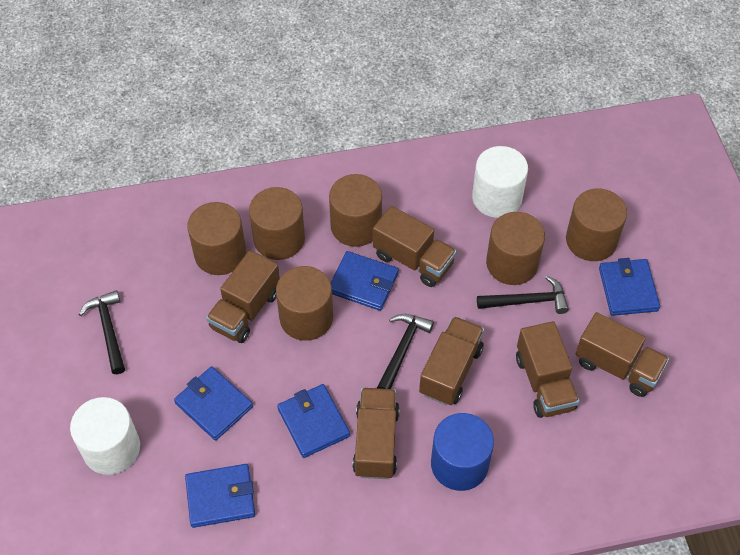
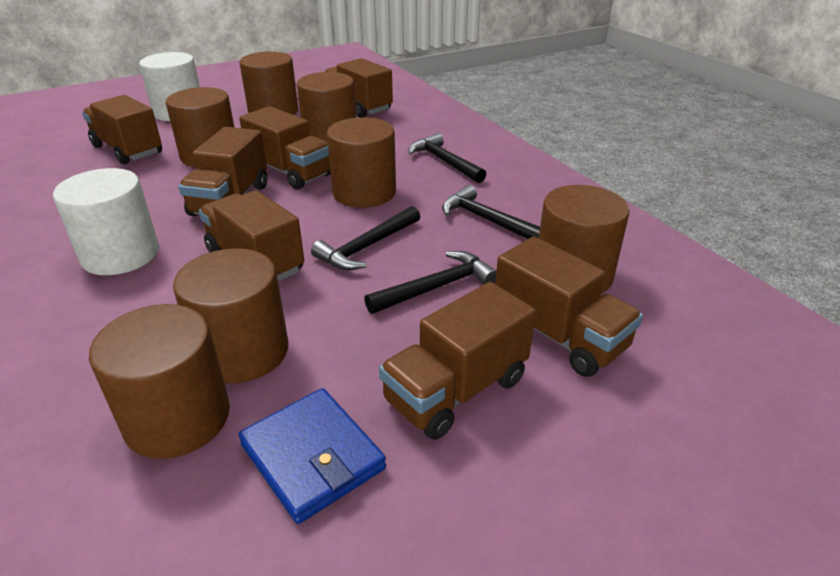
black hammer: [79,290,125,374] [377,314,434,389] [477,276,569,314] = 3 -> [311,206,420,270] [364,251,496,314] [408,133,486,183] [442,185,540,239] = 4
blue cylinder: [431,413,494,491] = 1 -> none = 0
blue wallet: [174,366,253,441] [185,464,255,528] [277,384,350,458] [331,251,398,311] [599,258,660,316] = 5 -> [238,388,386,524] = 1
brown cylinder: [187,202,246,275] [249,187,305,260] [276,266,333,341] [329,174,382,247] [486,212,545,285] [566,189,627,261] = 6 -> [89,304,230,459] [166,87,235,167] [173,248,288,383] [239,51,298,115] [297,72,356,142] [327,117,396,208] [539,185,630,294] = 7
brown truck: [206,250,280,343] [352,388,400,479] [373,206,457,287] [419,316,484,406] [516,321,579,418] [576,312,669,397] = 6 -> [82,95,162,164] [178,127,267,216] [199,191,304,282] [239,106,331,190] [324,58,393,117] [379,282,536,440] [495,236,643,377] = 7

